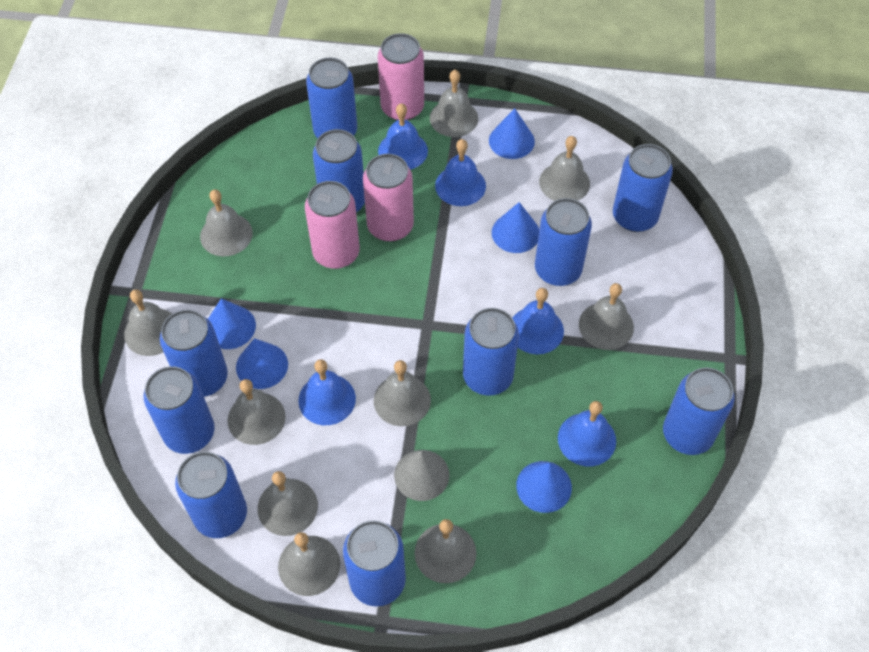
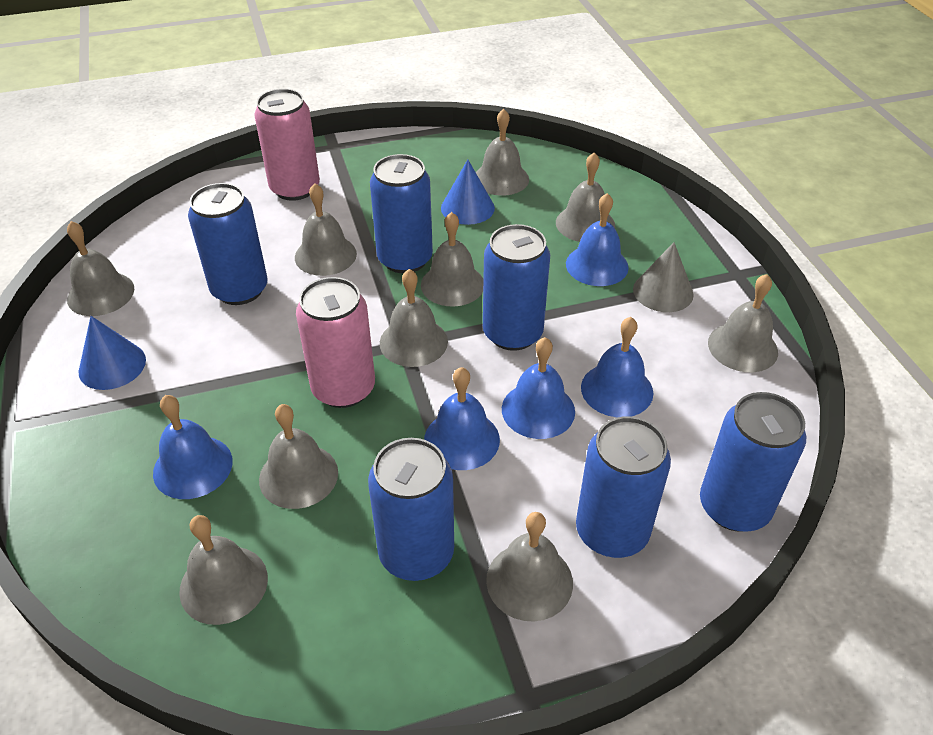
blue can: [144,366,215,454] [160,310,228,397] [175,452,247,538] [306,58,357,138] [313,129,365,212] [343,520,406,606] [463,308,519,396] [535,198,592,286] [613,144,673,232] [663,368,735,455] = 10 -> [188,183,268,305] [368,438,454,581] [370,154,433,274] [483,224,550,351] [576,416,671,558] [700,392,806,532] = 6
blue cone: [208,298,256,349] [236,338,288,389] [489,108,535,159] [492,202,539,253] [516,461,572,513] = 5 -> [78,316,146,390] [441,160,495,225] = 2
pink can: [305,181,360,269] [363,154,414,242] [378,33,424,121] = 3 -> [254,89,320,201] [296,277,375,408] = 2

